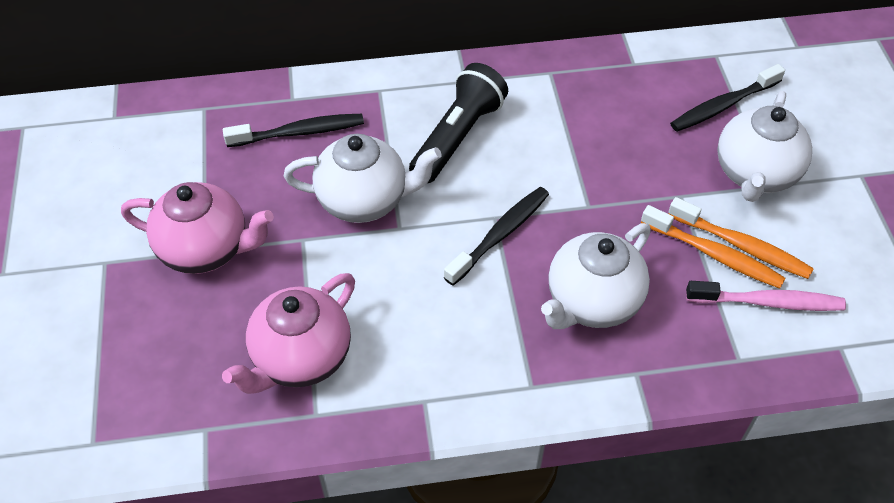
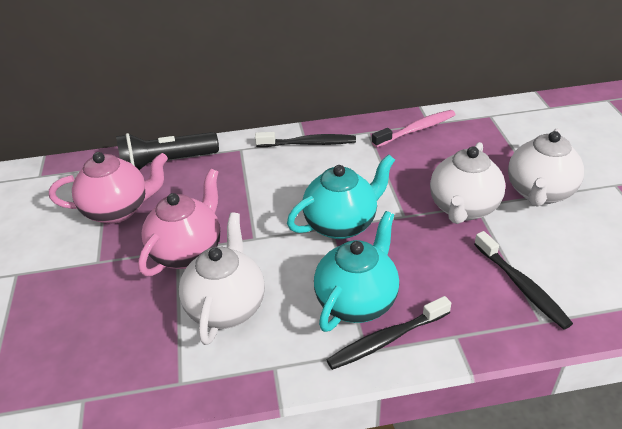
orange toothbrush: [641,205,786,289] [668,197,814,279] = 2 -> none = 0
turquoise teapot: none = 0 -> [287,154,395,239] [314,211,399,332] = 2

